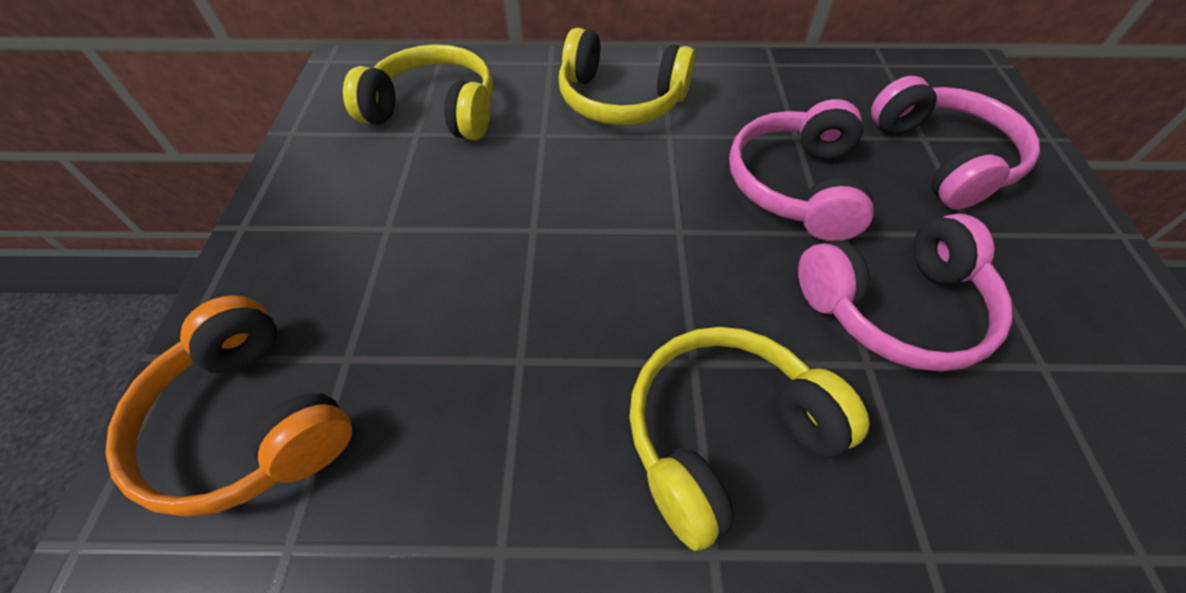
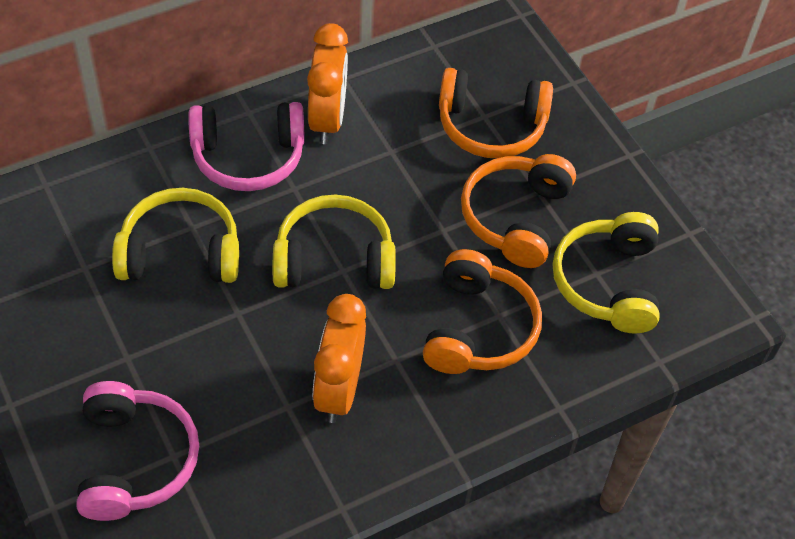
orange clock: none = 0 -> [307,23,348,144] [313,294,366,423] = 2
orange headphones: [105,295,352,517] = 1 -> [423,249,542,374] [439,68,553,158] [461,154,576,268] = 3
pink headphones: [729,99,874,241] [798,213,1012,372] [871,76,1040,210] = 3 -> [76,381,199,521] [188,102,305,191] = 2

